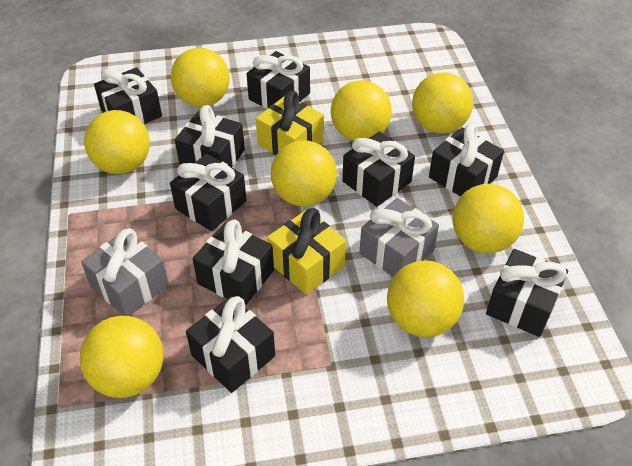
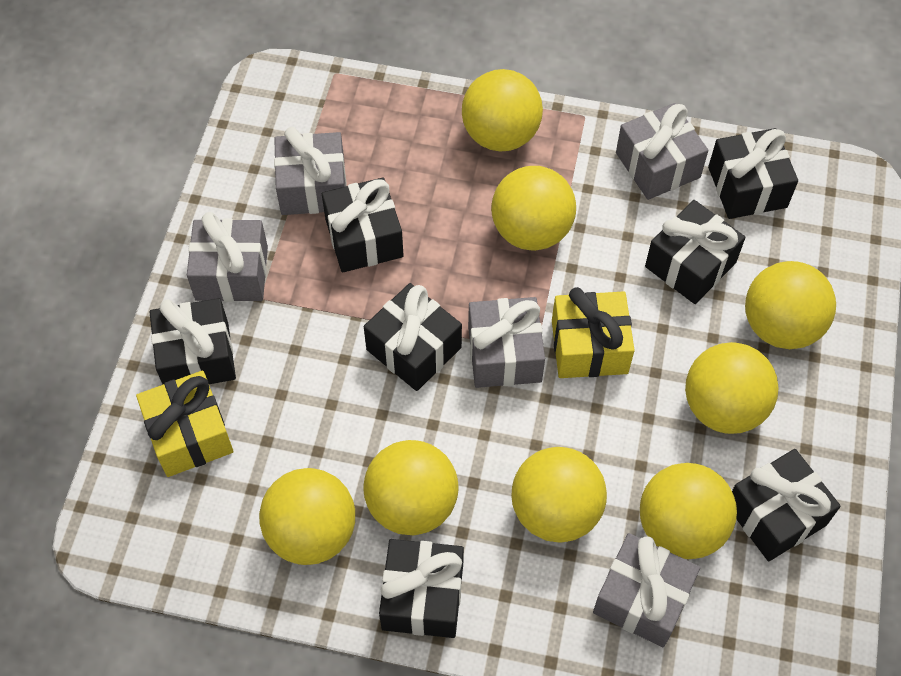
black gift: [94,67,162,124] [170,154,247,231] [175,105,245,168] [186,296,275,393] [192,220,274,306] [246,51,310,109] [342,132,415,207] [429,124,504,197] [486,249,568,337] = 9 -> [150,298,236,384] [322,177,404,273] [364,283,462,391] [379,539,464,638] [645,200,745,304] [708,128,798,219] [732,449,841,561] = 7
grey gift: [81,229,169,316] [359,198,439,277] = 2 -> [187,212,268,302] [274,127,347,215] [468,297,545,388] [593,533,700,647] [616,103,708,200] = 5

